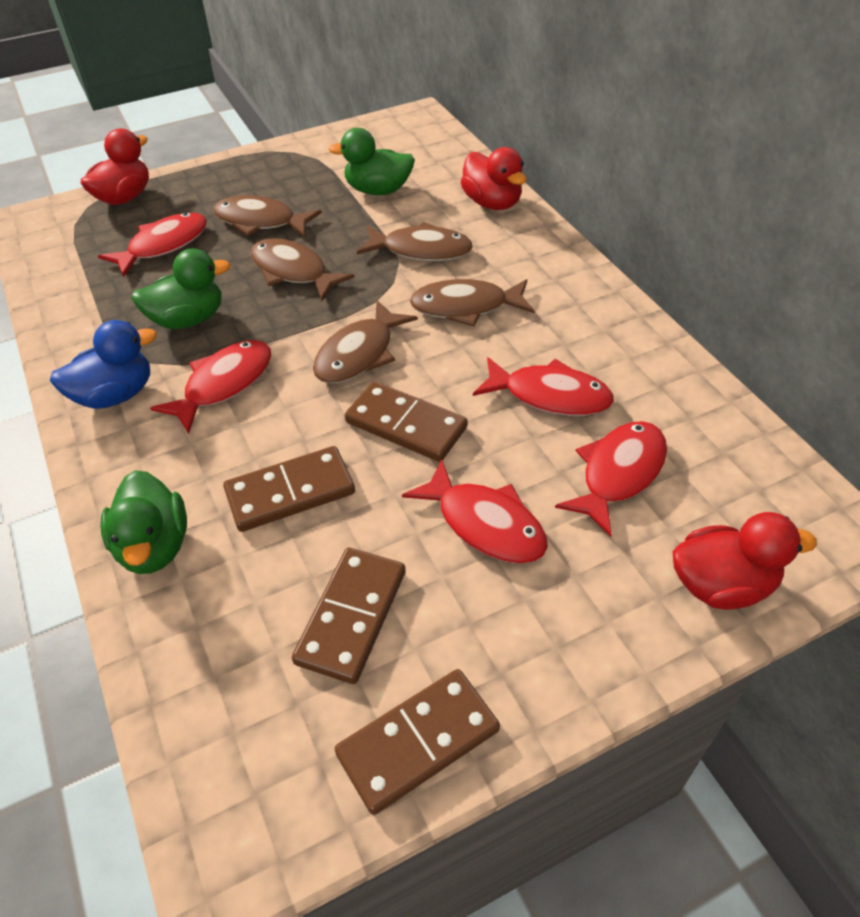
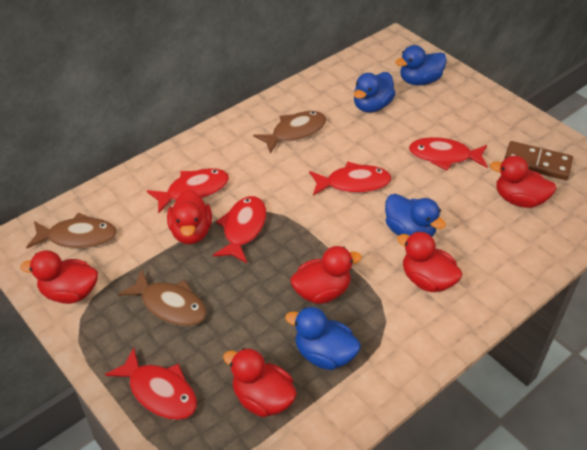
blue duck: [50,320,157,409] = 1 -> [285,307,361,370] [354,72,396,113] [385,194,446,237] [395,45,447,85] = 4
brown domino: [223,446,355,532] [292,548,406,684] [335,669,500,815] [345,381,468,462] = 4 -> [504,141,573,180] = 1
brown fish: [213,195,322,237] [250,238,355,301] [313,300,418,384] [357,222,473,261] [410,279,534,326] = 5 -> [26,213,117,249] [118,269,207,326] [253,111,326,154] = 3
green duck: [100,470,187,574] [131,248,231,329] [328,128,415,195] = 3 -> none = 0
red duck: [81,129,149,205] [461,147,527,210] [672,512,817,610] = 3 -> [20,250,98,304] [167,189,212,244] [223,348,297,417] [290,246,362,304] [397,231,463,292] [490,156,557,208] = 6

